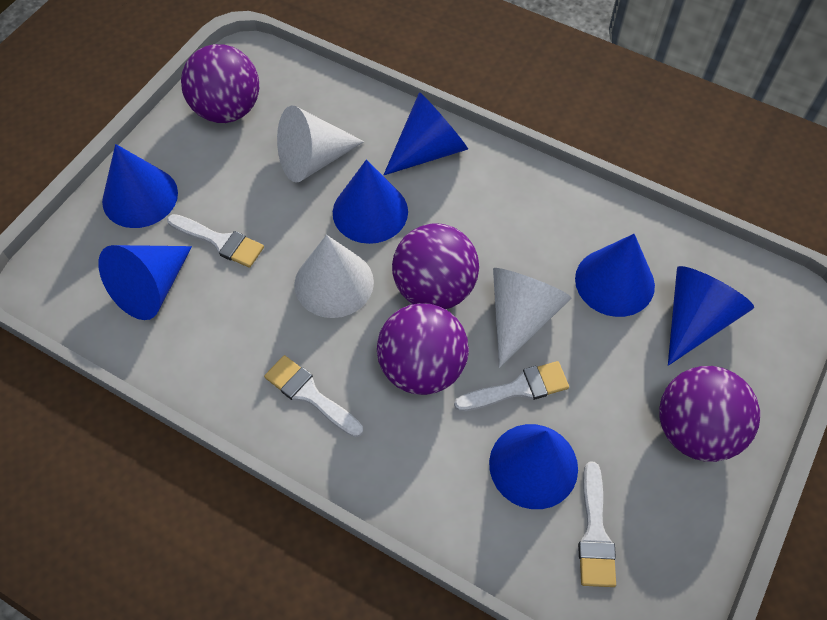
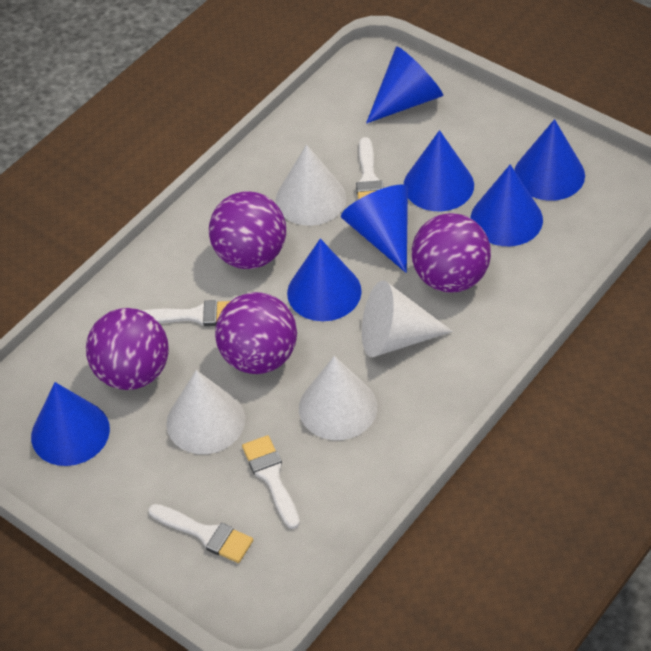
white cone: [277,105,364,183] [294,235,374,318] [493,268,572,368] = 3 -> [166,370,245,454] [276,144,346,226] [299,356,377,440] [362,281,453,357] = 4

